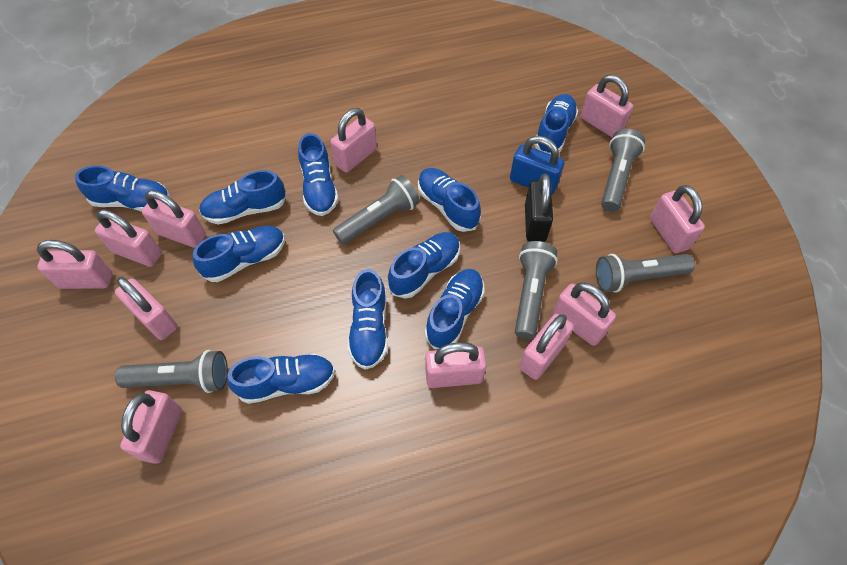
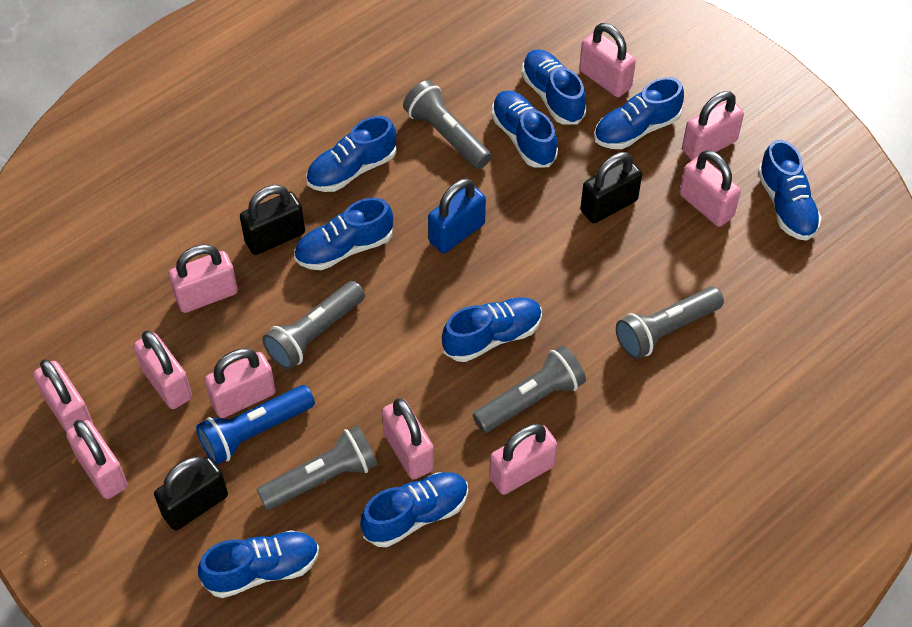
black padlock: [525,174,553,242] = 1 -> [154,457,228,531] [240,185,305,255] [580,152,642,223] = 3
blue flashlight: none = 0 -> [196,385,315,465] = 1
blue shoe: [75,166,170,212] [193,226,285,282] [199,170,286,224] [227,353,335,404] [298,133,339,216] [348,269,388,370] [388,232,460,299] [418,168,481,232] [425,269,485,349] [534,94,578,154] = 10 -> [198,530,319,598] [294,197,393,270] [306,116,397,192] [360,472,468,547] [442,298,542,362] [491,90,558,168] [522,49,587,125] [594,77,684,149] [758,140,822,241] = 9
pink padlock: [37,240,112,289] [95,209,162,267] [115,277,178,340] [120,390,182,464] [142,190,206,248] [330,108,377,173] [425,342,486,388] [519,314,574,380] [552,282,616,346] [580,75,633,138] [650,185,705,253] = 11 -> [33,359,93,432] [66,420,128,499] [134,330,192,409] [169,244,238,313] [205,348,276,418] [382,398,434,480] [489,424,557,495] [579,23,636,97] [679,150,741,227] [682,91,744,160] = 10

